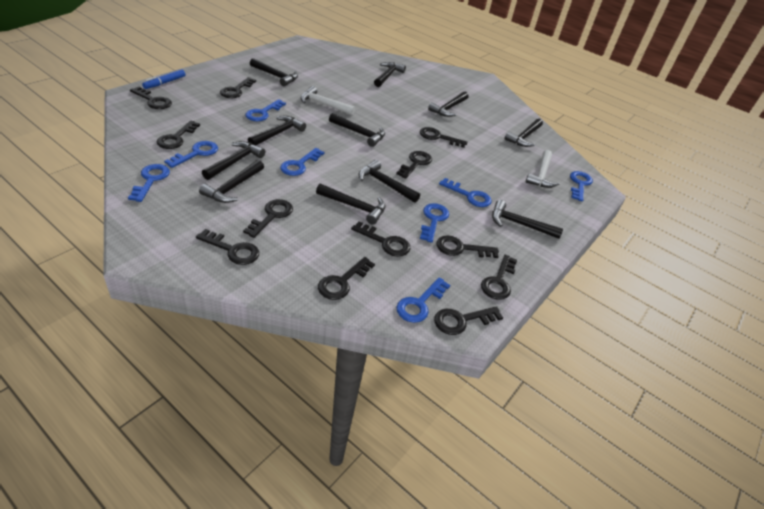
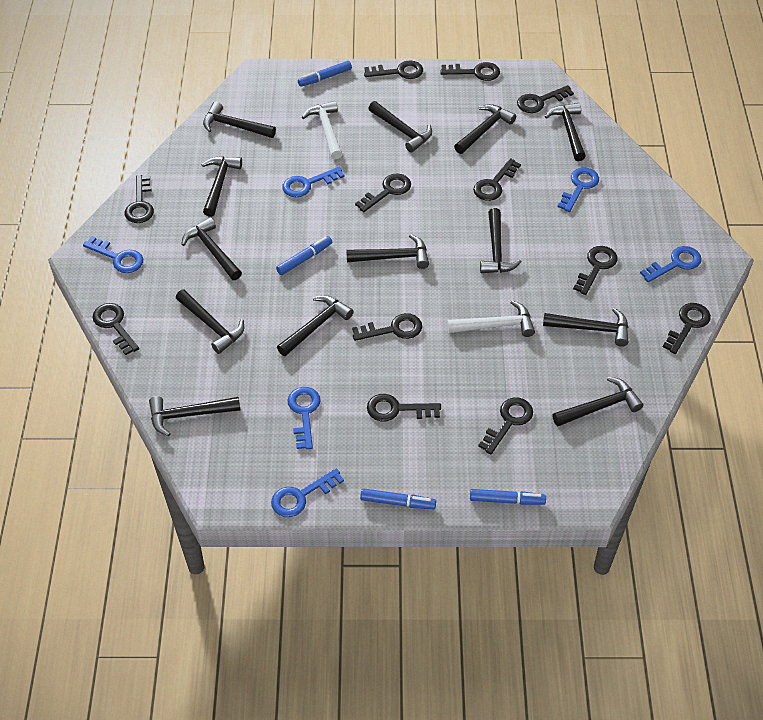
black hammer: [199,160,264,203] [202,141,265,180] [248,116,306,145] [250,58,298,86] [316,184,385,225] [329,113,385,147] [359,160,420,203] [374,62,406,87] [428,92,469,117] [492,200,563,239] [504,119,543,147] = 11 -> [149,396,240,436] [176,289,244,354] [181,217,242,280] [201,156,242,217] [203,101,276,138] [277,295,354,356] [346,234,429,269] [368,101,432,152] [454,104,516,154] [480,208,522,273] [543,308,628,347] [545,103,586,161] [553,377,643,426] = 13
blue key: [128,164,170,202] [164,141,218,168] [245,99,286,121] [280,148,324,176] [396,277,450,323] [420,203,449,243] [439,178,492,207] [570,171,593,202] = 8 -> [83,236,143,273] [271,468,344,517] [282,167,345,197] [288,387,321,449] [558,168,599,212] [640,246,702,282] = 6
blue marker: [142,69,185,89] = 1 -> [276,236,332,275] [298,61,352,87] [360,488,436,509] [470,489,546,505] = 4

